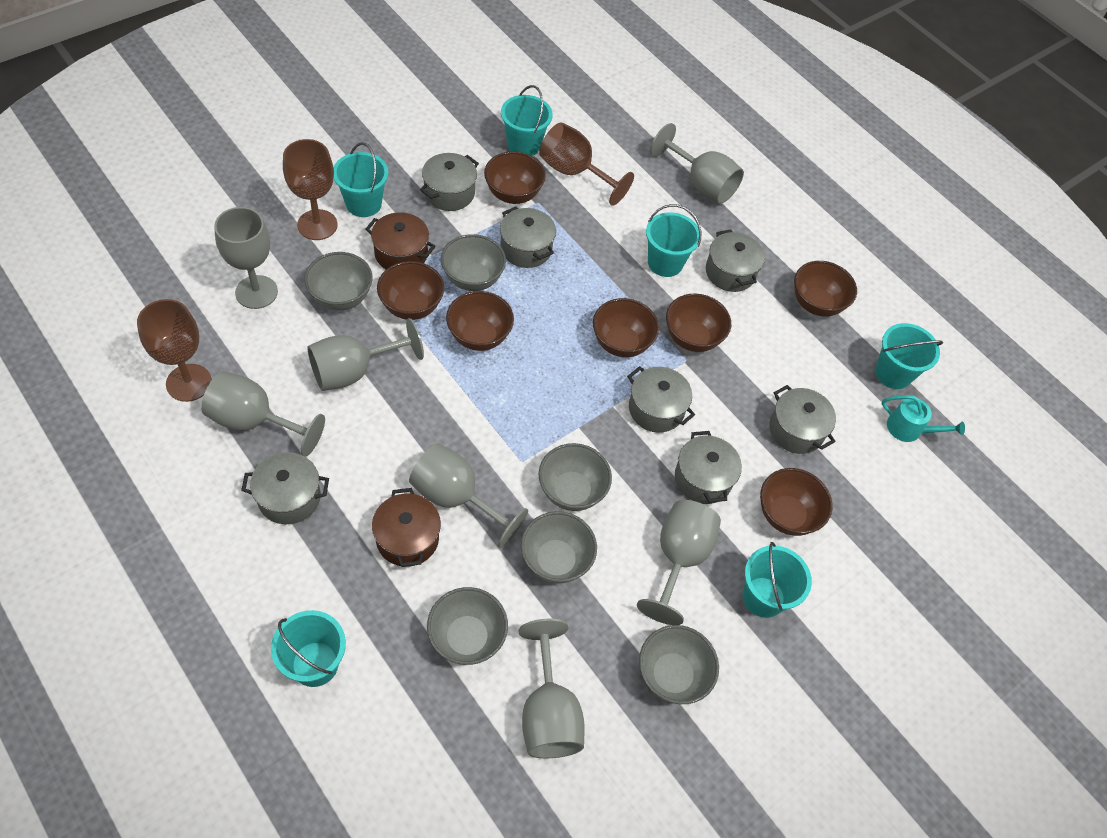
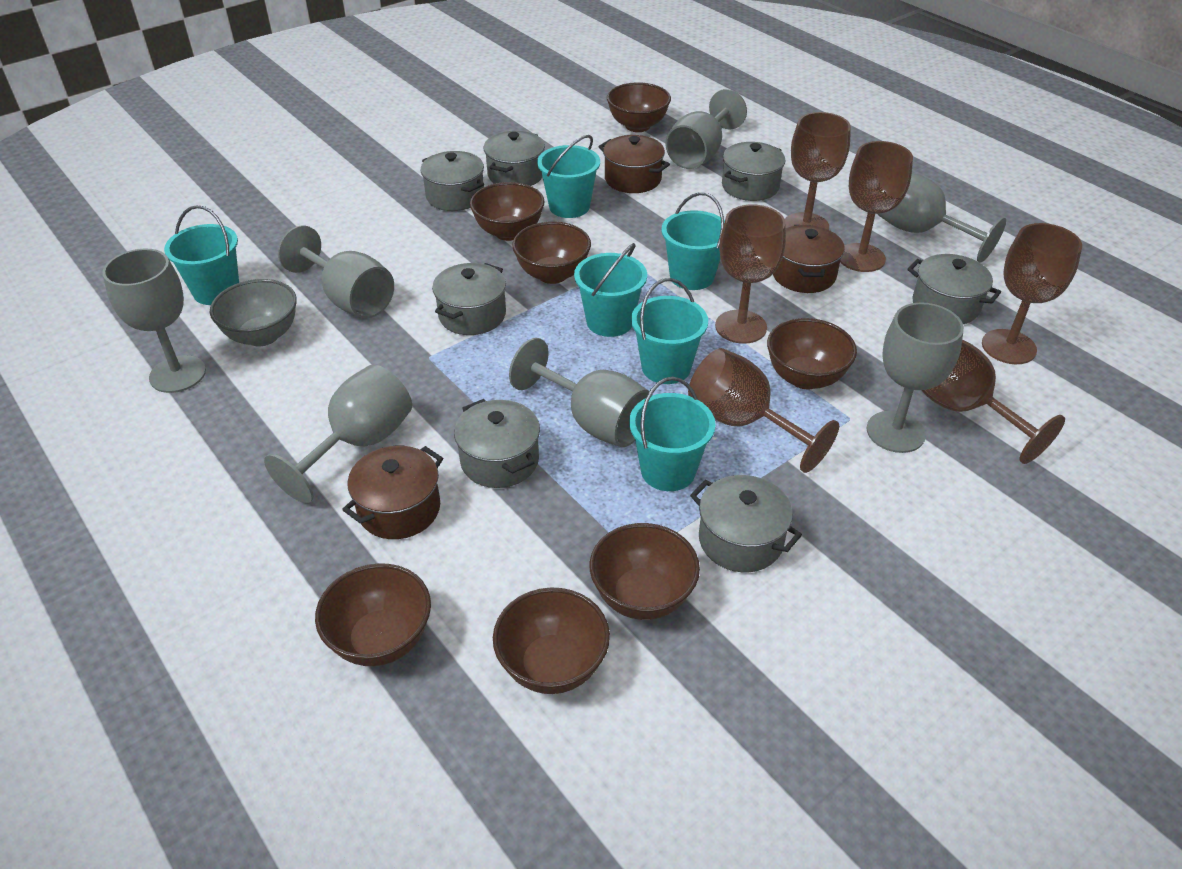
brown goblet: [137,299,212,402] [283,139,338,240] [539,122,634,206] = 3 -> [688,348,839,473] [715,204,786,344] [785,112,851,230] [840,141,913,272] [921,339,1065,464] [982,223,1082,364] = 6
brown pot: [365,212,436,269] [372,488,441,567] = 2 -> [342,446,443,539] [599,135,670,193] [773,225,845,293] = 3
grey bowl: [304,252,373,310] [427,587,508,665] [441,234,506,291] [521,511,597,584] [539,443,612,511] [639,625,719,704] = 6 -> [210,279,297,346] = 1
turquoise watering can: [882,395,965,442] = 1 -> none = 0

